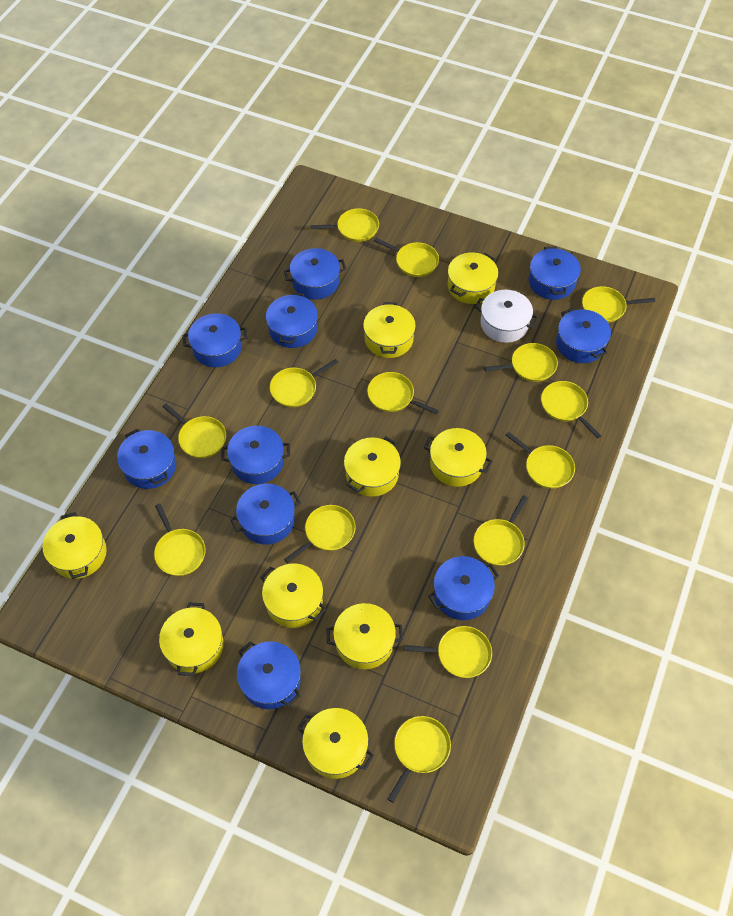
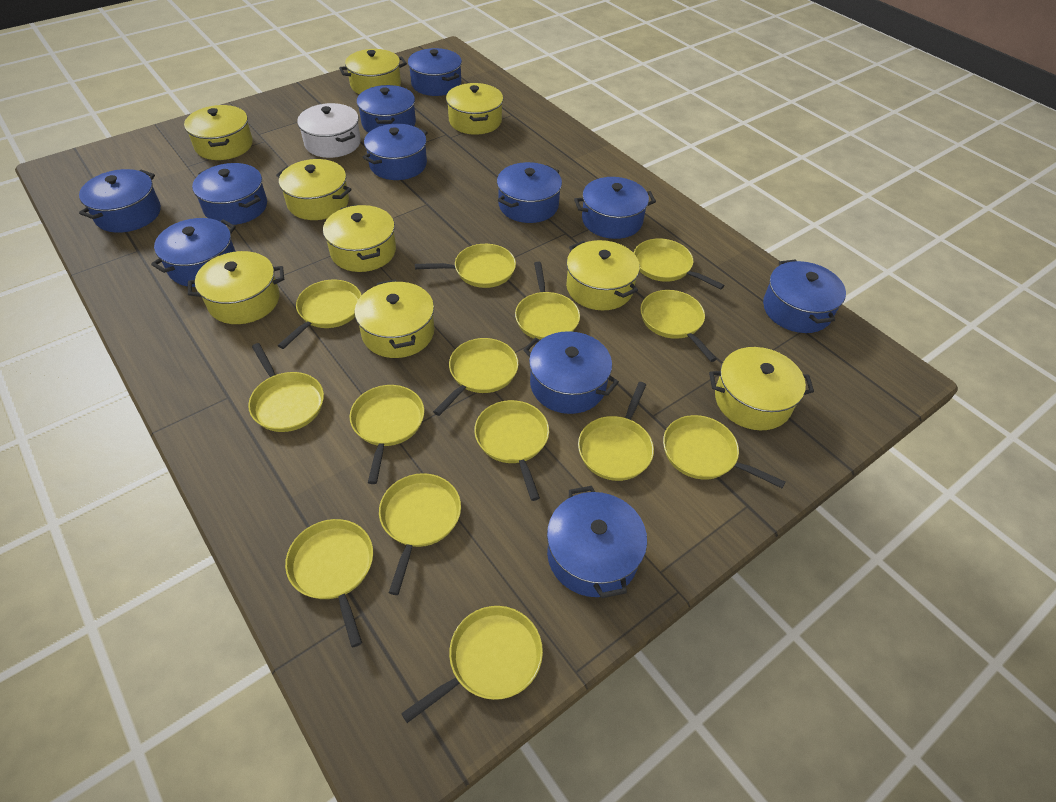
blue pot: [117,429,176,489] [183,313,247,367] [221,426,290,484] [230,484,301,544] [237,641,301,709] [266,292,318,348] [284,248,346,300] [428,556,499,620] [529,246,581,300] [556,308,611,363] = 10 -> [79,169,161,233] [151,218,236,287] [192,163,267,225] [357,85,416,133] [363,124,428,180] [408,48,462,96] [497,162,562,223] [523,331,619,414] [547,486,647,598] [574,177,656,239] [763,259,846,333] = 11

